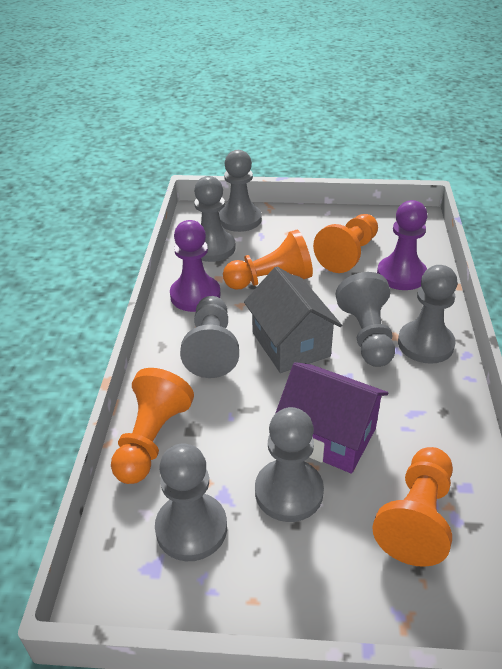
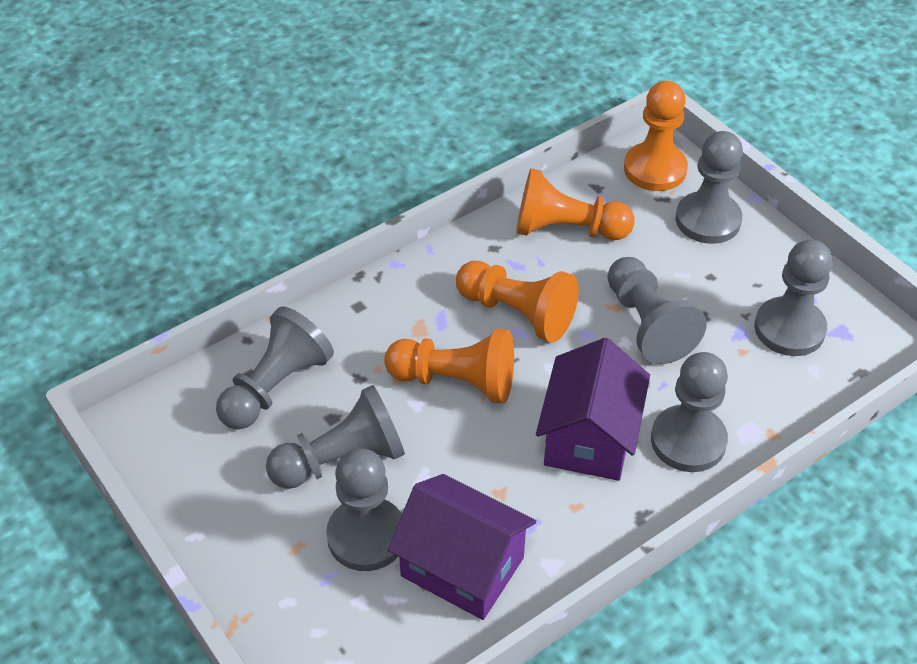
grey house: [244,267,342,373] = 1 -> none = 0
purple house: [275,362,389,474] = 1 -> [388,474,536,620] [536,338,650,481] = 2
purple pawn: [170,220,221,312] [377,200,427,290] = 2 -> none = 0

